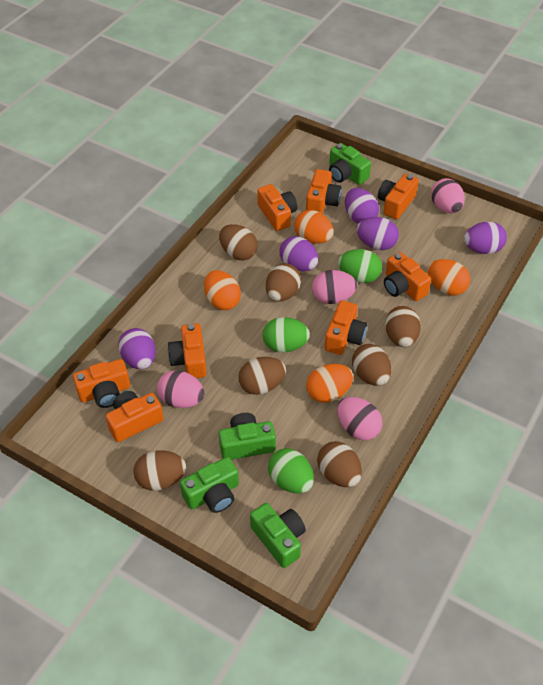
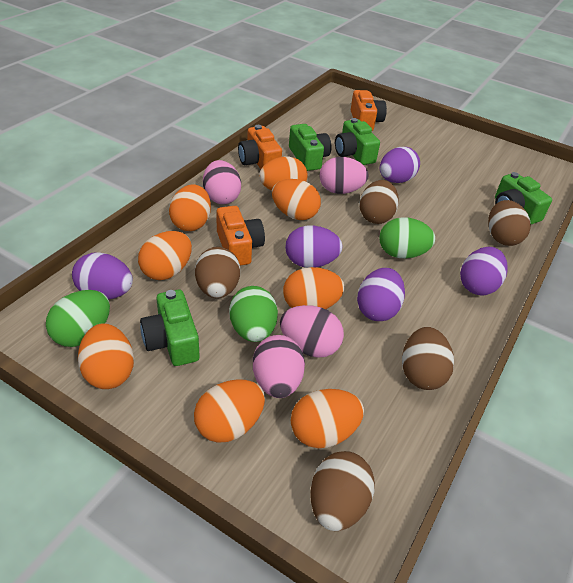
brown egg: [133,450,186,491] [219,224,258,260] [238,357,286,395] [266,263,301,302] [317,441,362,487] [352,344,391,386] [385,306,421,347] = 7 -> [195,247,240,298] [310,451,375,531] [360,180,399,224] [402,327,454,390] [488,200,531,246] = 5
orange camera: [73,359,130,408] [106,391,164,442] [168,323,207,378] [257,184,298,231] [306,169,342,214] [325,300,367,355] [378,174,419,219] [384,252,431,301] = 8 -> [216,206,265,266] [238,125,282,169] [351,90,387,131] = 3
orange egg: [204,270,241,310] [294,210,334,244] [307,364,353,403] [427,259,470,295] = 4 -> [78,323,134,389] [138,231,192,280] [169,184,211,231] [194,379,265,443] [259,157,308,191] [272,179,321,220] [283,267,344,309] [291,389,364,448] = 8

